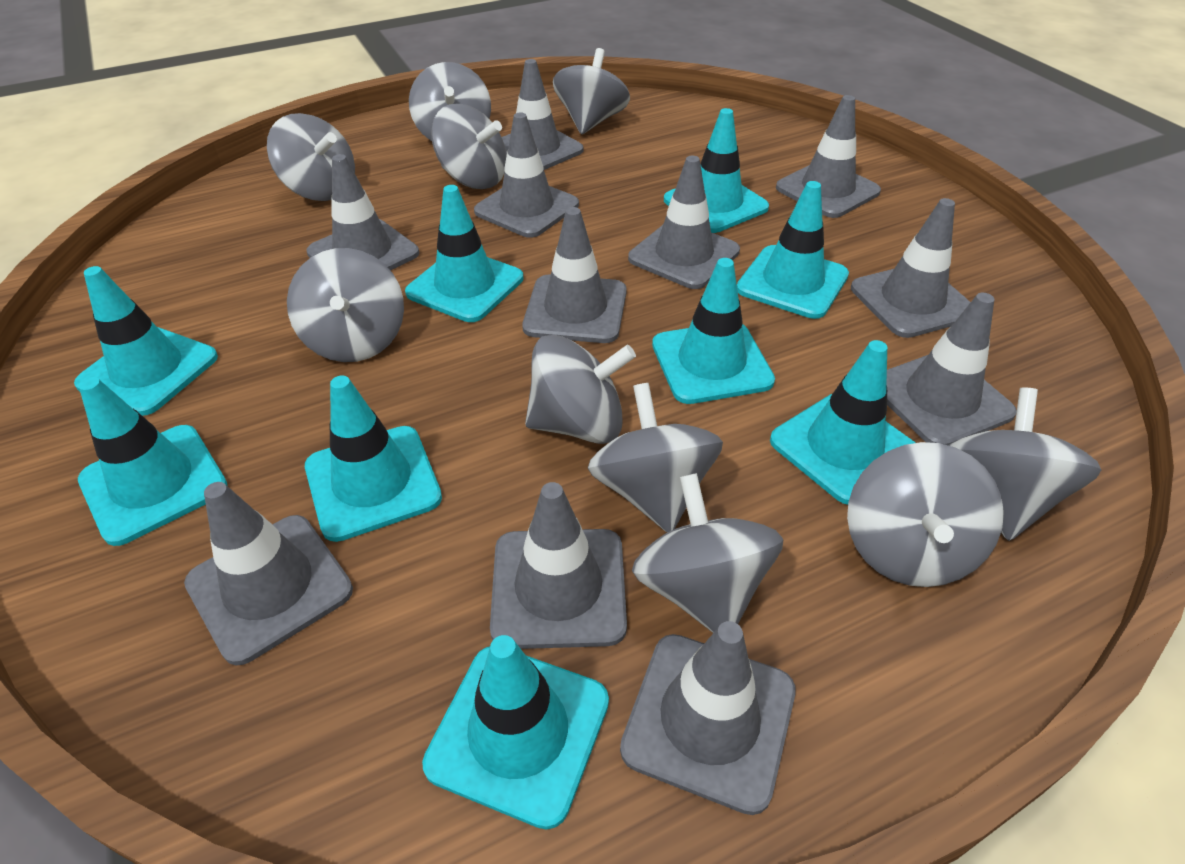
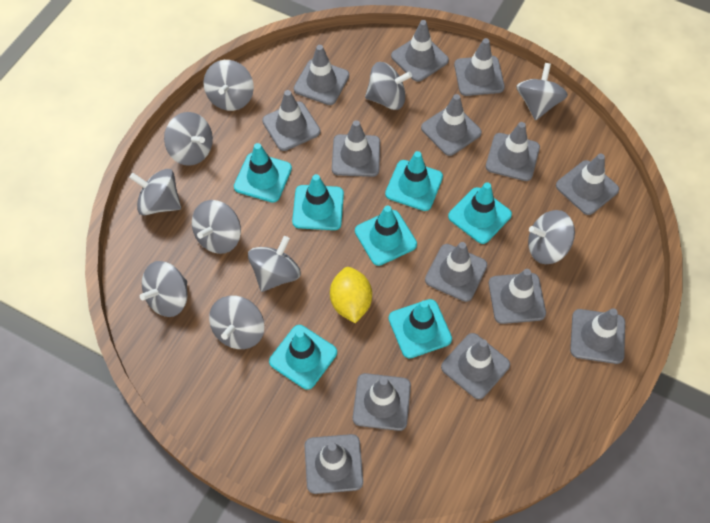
grey traffic cone: [184,482,353,665] [306,154,419,270] [474,113,579,238] [490,482,627,649] [502,59,583,170] [522,207,627,343] [620,621,796,815] [628,156,740,289] [776,95,881,218] [851,198,971,338] [887,293,1017,445] = 11 -> [262,90,320,151] [294,45,349,105] [304,434,363,494] [332,120,380,177] [353,373,411,431] [391,20,449,82] [421,94,482,156] [425,242,487,302] [441,333,510,399] [454,38,505,96] [486,122,540,181] [489,269,546,324] [556,154,619,215] [570,308,625,364] = 14
turquoise traffic cone: [74,266,218,416] [78,377,228,546] [305,376,442,542] [405,185,523,322] [422,635,609,830] [652,258,775,404] [664,108,769,233] [737,181,849,319] [770,340,915,505] = 9 -> [234,143,292,203] [269,325,337,390] [292,174,344,230] [355,205,417,266] [385,151,443,211] [388,299,452,358] [448,182,512,244] = 7
yellow lemon: none = 0 -> [330,267,372,323] = 1

